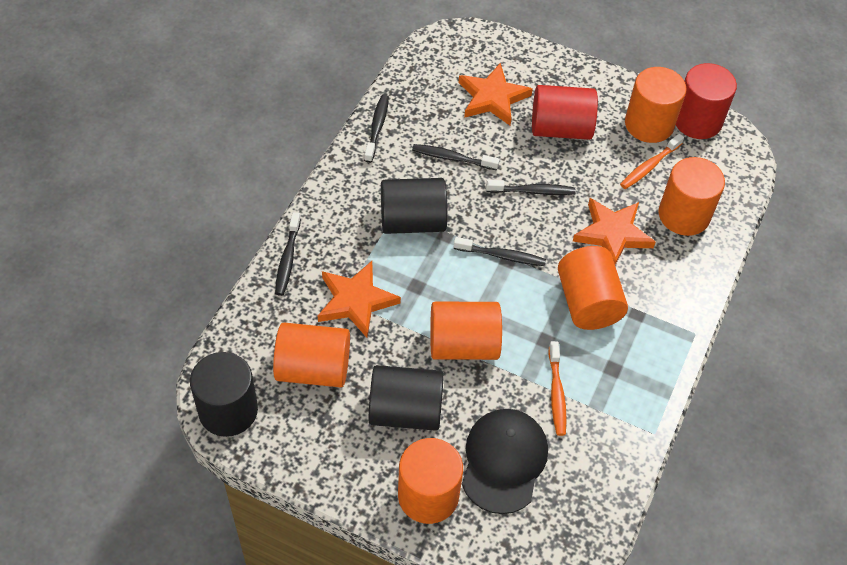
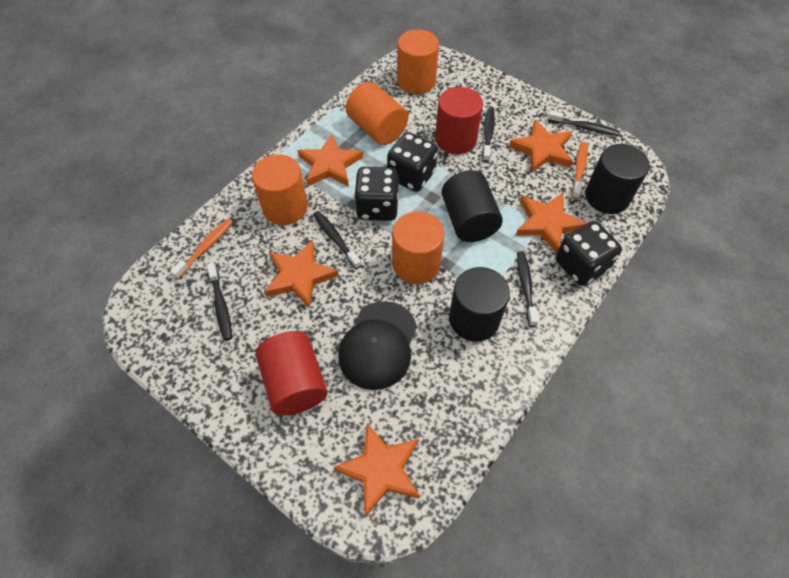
black dice: none = 0 -> [354,167,399,221] [387,132,438,192] [556,221,622,286] = 3
orange cylinder: [273,323,350,387] [398,438,463,524] [430,302,502,360] [558,246,628,330] [625,67,687,143] [659,157,725,236] = 6 -> [252,154,308,225] [346,82,408,145] [392,211,445,284] [397,29,439,94] = 4
orange star: [318,261,401,338] [458,63,533,125] [573,198,656,265] = 3 -> [264,240,339,309] [297,134,363,187] [333,423,420,517] [509,120,573,173] [516,193,587,254] = 5

